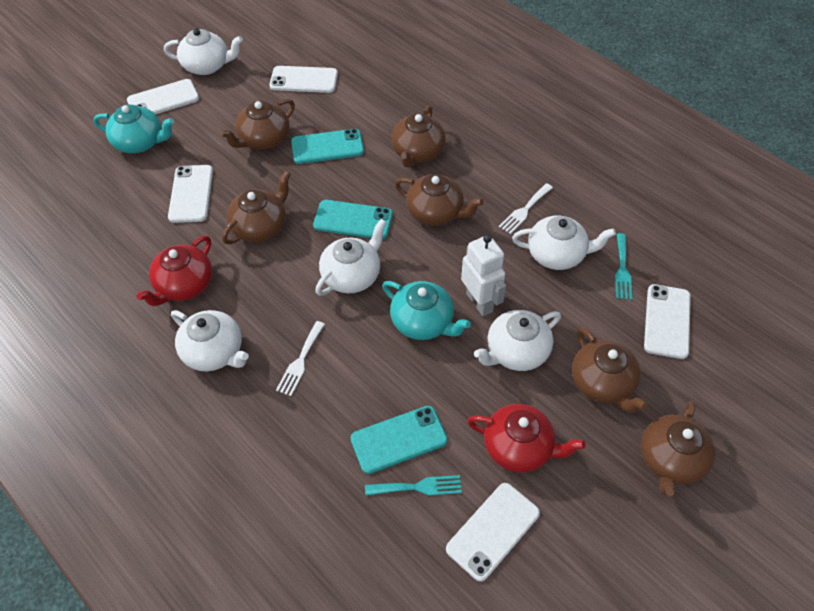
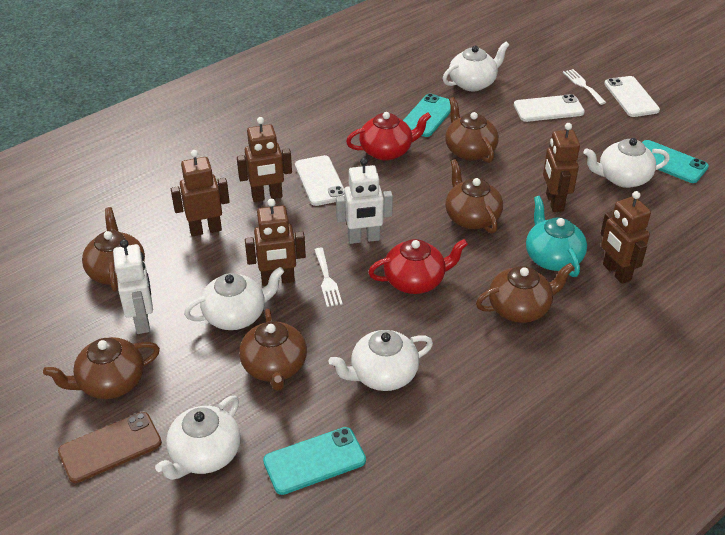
brown phone: none = 0 -> [58,412,162,483] = 1
brown robot: none = 0 -> [171,150,230,237] [237,117,292,202] [245,198,306,286] [543,123,580,212] [600,191,651,284] = 5
turquoise fork: [365,475,462,496] [615,233,632,300] = 2 -> none = 0
turquoise teapot: [93,105,174,153] [382,281,471,340] = 2 -> [526,196,587,277] = 1
white phone: [127,79,199,114] [168,165,213,223] [269,66,338,93] [446,483,540,582] [644,284,691,359] = 5 -> [295,155,344,206] [514,94,585,122] [604,76,660,117] = 3
white robot: [461,234,506,316] = 1 -> [113,239,153,334] [336,158,393,244] = 2

